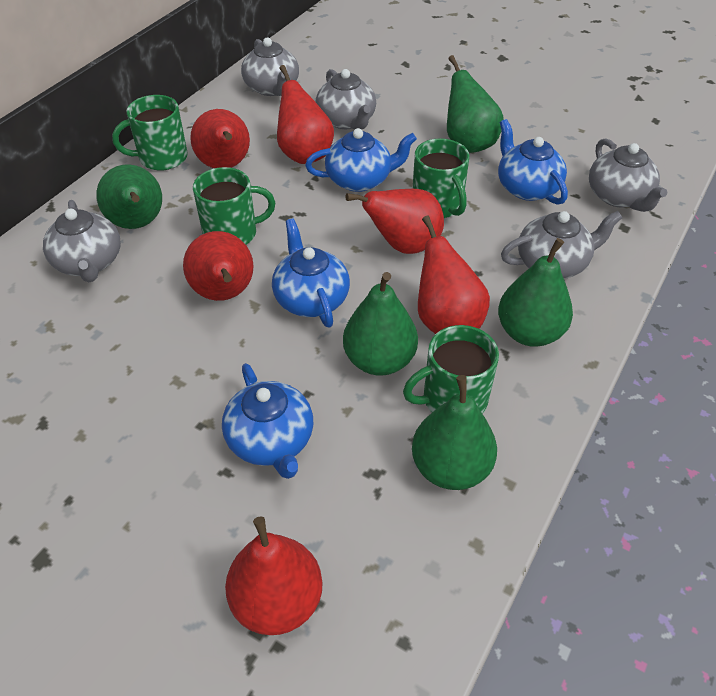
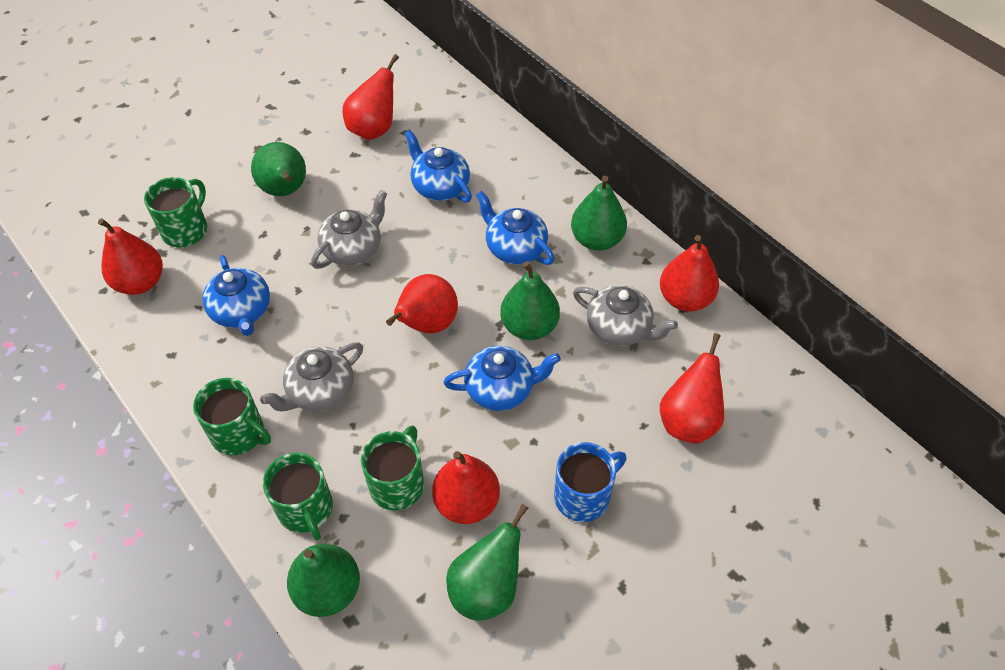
blue mug: none = 0 -> [554,442,626,522] = 1
grey teapot: [43,200,121,282] [241,38,299,96] [316,69,376,130] [501,211,622,278] [589,138,667,212] = 5 -> [260,343,363,412] [311,190,387,269] [573,285,678,346] = 3

